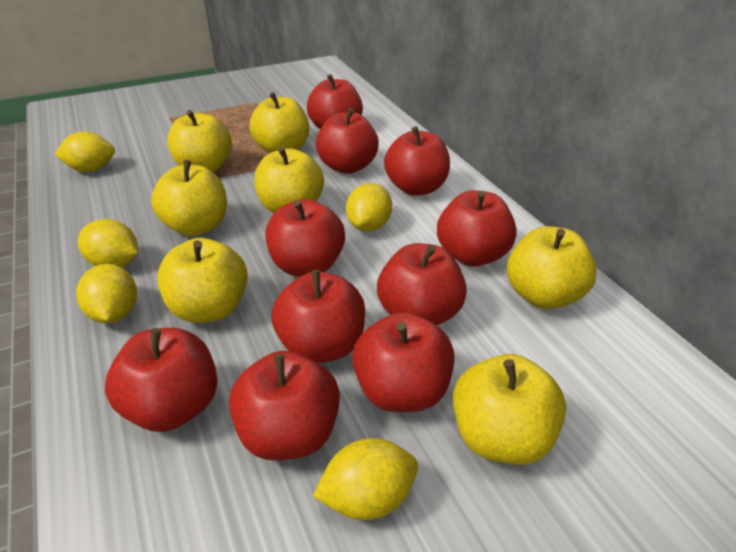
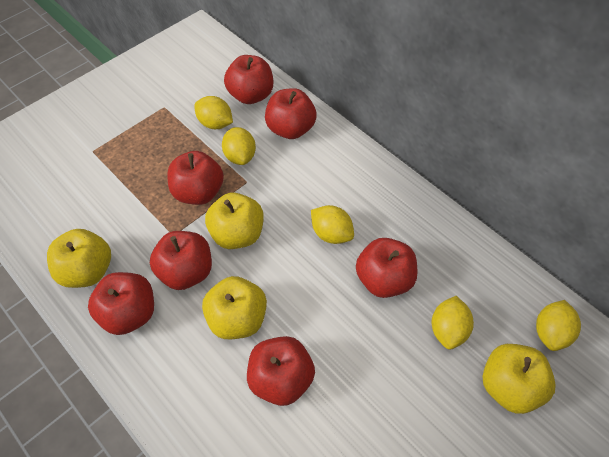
red apple: [105,328,217,432] [229,351,340,460] [265,199,345,277] [272,270,365,363] [307,74,363,129] [316,108,379,174] [352,312,454,412] [377,243,467,325] [384,126,450,196] [437,190,517,267] = 10 -> [88,272,154,335] [150,231,212,290] [167,151,224,205] [224,55,273,104] [247,336,315,406] [265,88,317,139] [356,238,417,298] = 7
yellow apple: [151,160,227,236] [157,238,248,323] [167,110,232,172] [249,92,309,153] [254,147,324,213] [453,354,566,465] [507,226,597,309] = 7 -> [47,229,111,288] [202,276,267,339] [205,193,264,249] [483,344,556,414] = 4

